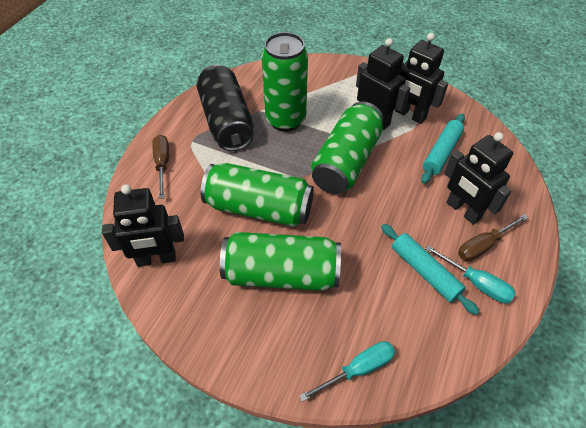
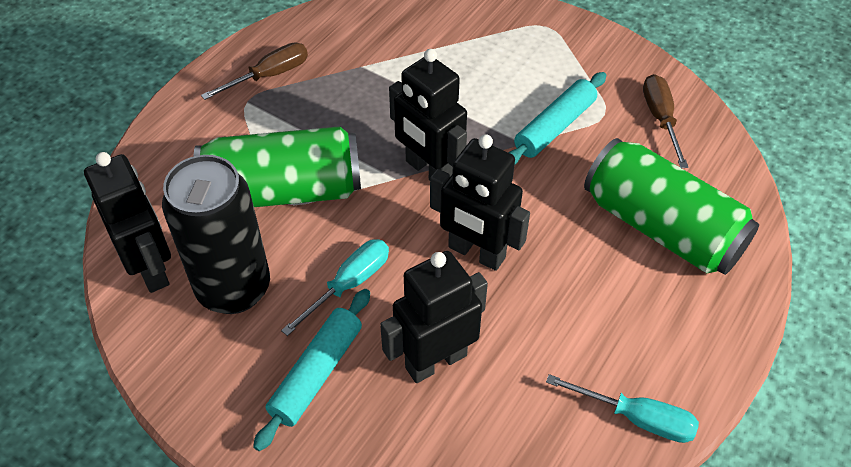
green can: [201,163,314,227] [220,232,341,291] [262,32,308,132] [311,102,384,194] = 4 -> [194,126,361,207] [584,138,759,275] = 2

